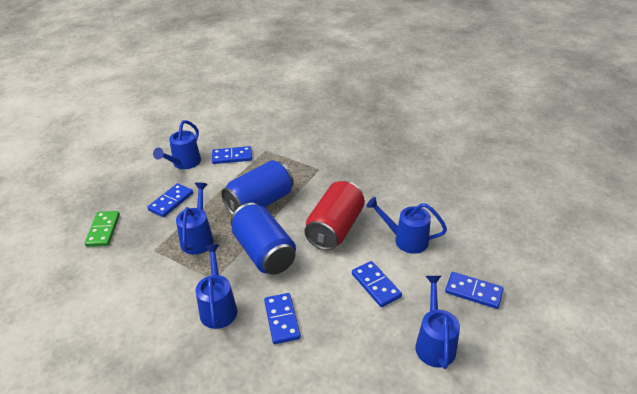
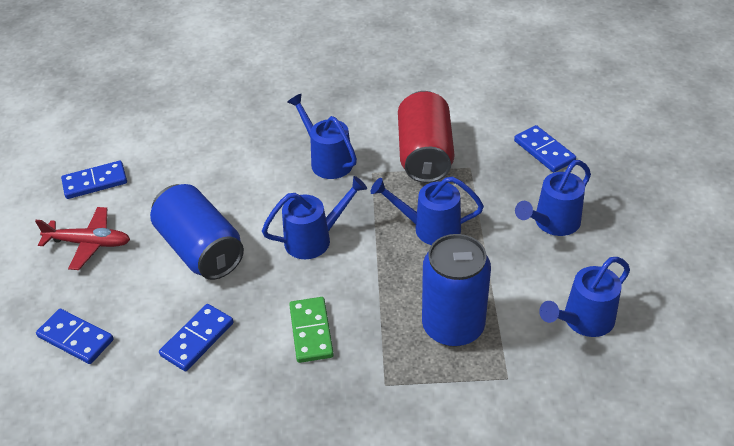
blue domino: [147,183,193,217] [212,146,252,164] [264,293,301,344] [352,261,402,307] [445,272,503,309] = 5 -> [36,309,114,364] [61,161,127,199] [159,304,234,371] [514,125,576,172] = 4
red plane: none = 0 -> [35,207,130,270] = 1

